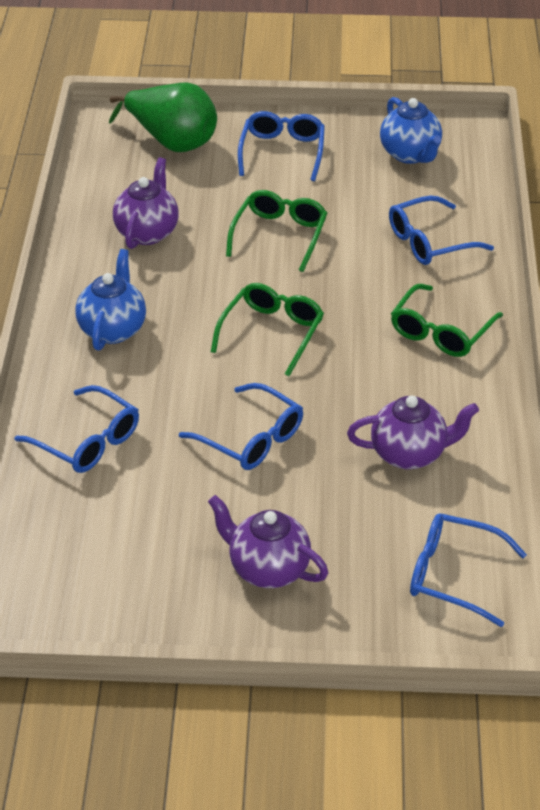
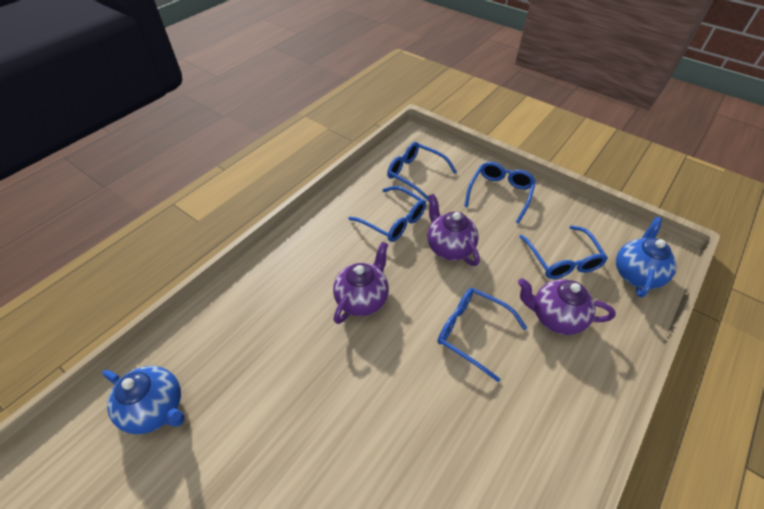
green glasses: [211,283,324,376] [226,190,327,272] [391,284,503,357] = 3 -> none = 0
green pear: [109,83,217,152] = 1 -> none = 0

